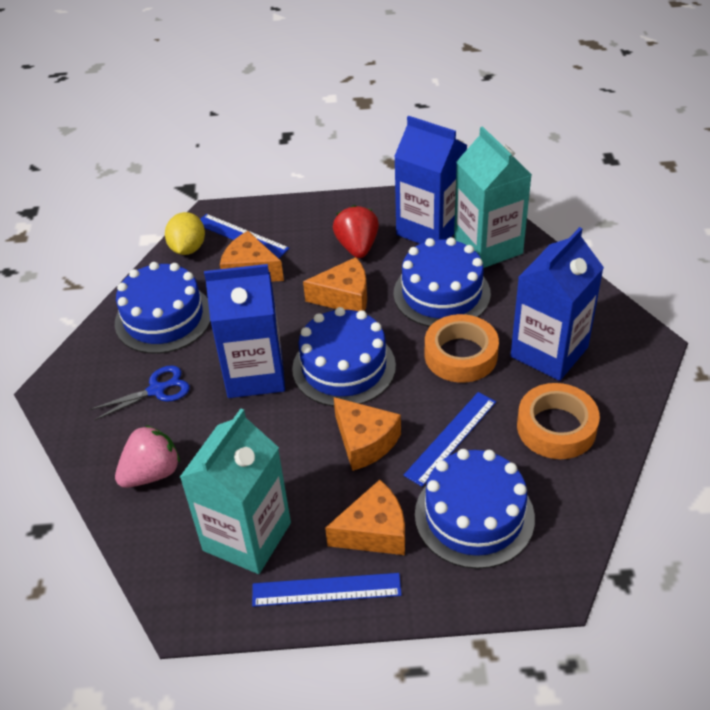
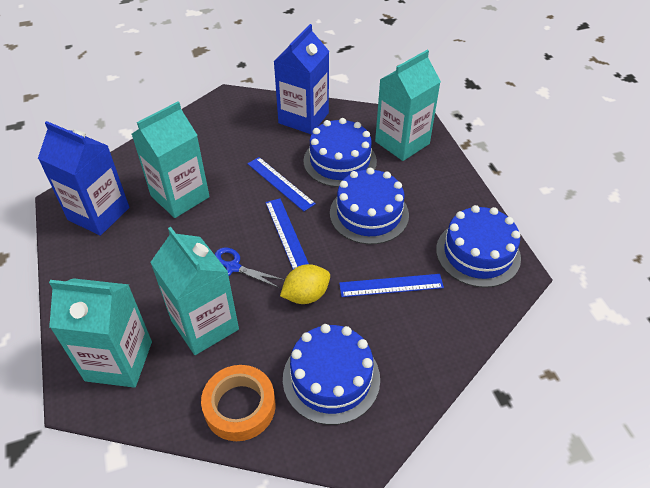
blue carton: [204,264,285,398] [394,116,467,244] [511,227,604,381] = 3 -> [38,121,130,236] [274,24,329,134] = 2
orange cheese: [220,231,284,282] [303,257,367,311] [325,480,405,555] [334,397,401,471] = 4 -> none = 0
orange tape: [425,314,499,383] [517,383,600,459] = 2 -> [201,365,276,441] = 1
pink strawberry: [115,425,180,488] = 1 -> none = 0
red strawberry: [333,205,379,258] = 1 -> none = 0
turquoise carton: [180,408,291,574] [454,126,532,268] = 2 -> [49,278,152,388] [132,101,210,218] [150,227,239,355] [375,50,441,161] = 4

